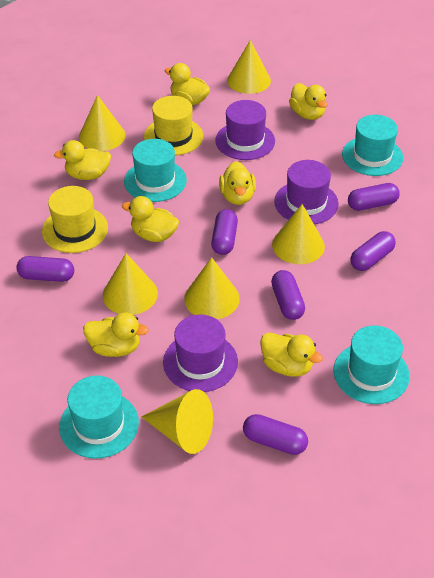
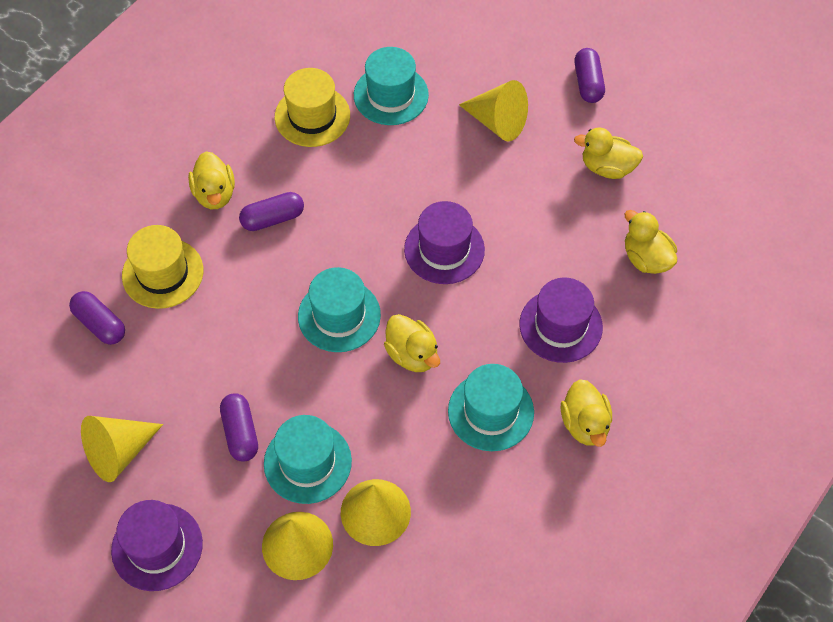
purple capsule: [16,256,74,282] [211,209,238,255] [243,414,308,455] [271,270,305,320] [348,183,400,211] [350,231,396,271] = 6 -> [69,291,125,345] [220,393,258,461] [239,192,304,231] [575,48,605,103] = 4
yellow cone: [79,95,125,151] [103,253,158,315] [141,389,213,454] [184,257,240,319] [227,40,271,94] [272,204,325,264] = 6 -> [81,416,163,482] [262,512,333,580] [341,479,411,546] [459,80,528,142] = 4
yellow duck: [54,140,111,180] [83,313,149,357] [122,196,179,242] [165,63,210,105] [219,161,256,205] [260,332,323,377] [289,83,327,120] = 7 -> [188,151,235,209] [384,314,440,372] [561,379,612,447] [574,127,643,179] [625,210,677,274] = 5

